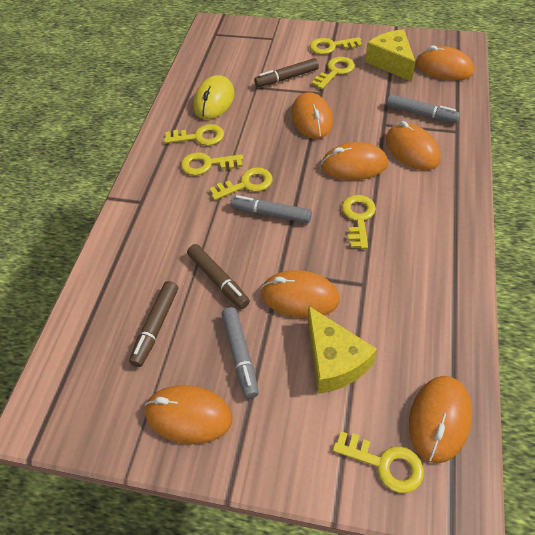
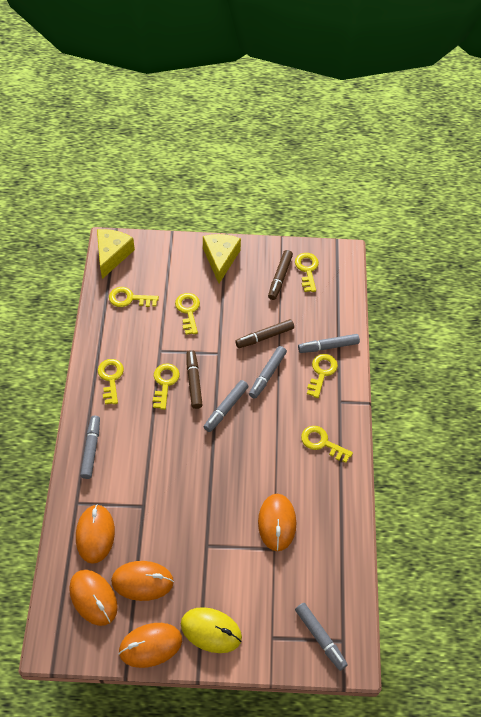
grey marker: [221,307,259,399] [230,195,312,223] [387,94,460,123] = 3 -> [80,416,100,479] [204,380,249,432] [249,346,287,399] [295,603,348,671] [298,334,360,353] = 5
orange mouse: [145,385,232,444] [261,270,340,318] [291,92,333,139] [321,142,388,180] [386,121,441,170] [409,376,472,464] [416,45,474,81] = 7 -> [69,570,118,626] [76,504,115,564] [111,561,174,601] [119,623,182,668] [258,494,296,551] = 5

